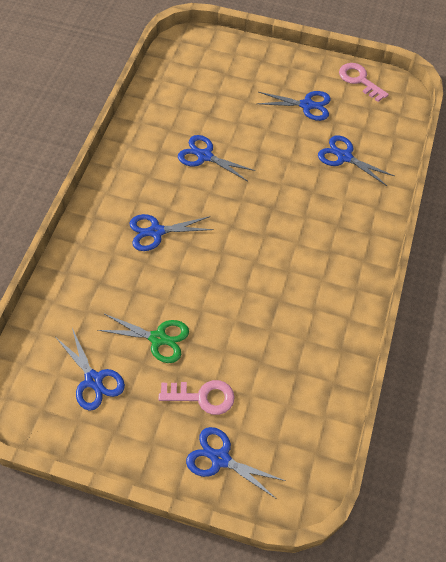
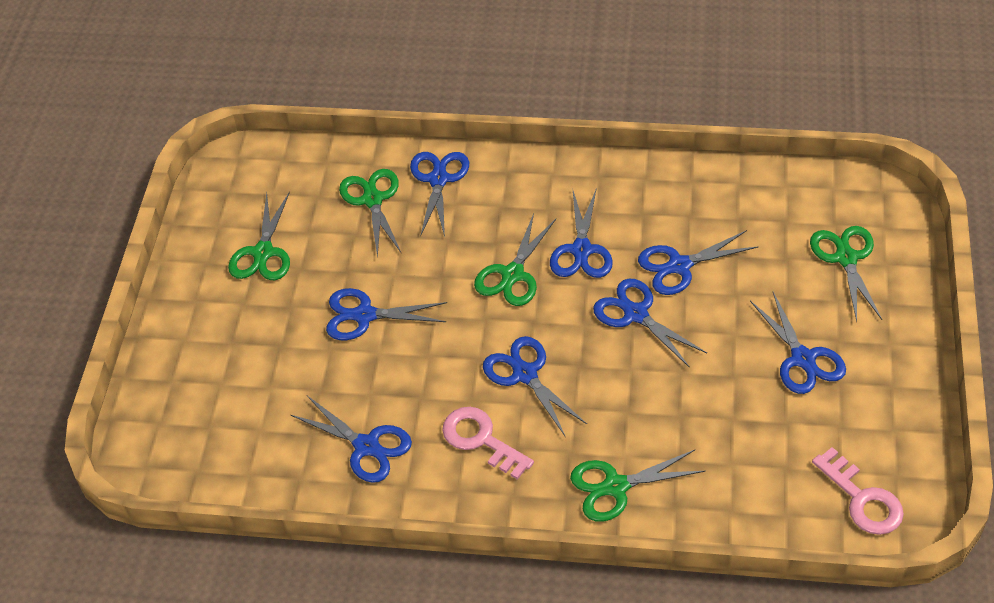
blue scissors: [56,328,125,411] [129,214,214,251] [178,135,256,181] [186,427,285,498] [257,91,331,121] [318,135,394,186] = 6 -> [291,396,412,483] [326,288,447,340] [410,152,469,237] [483,336,587,437] [550,188,613,278] [593,279,707,368] [638,230,759,295] [750,292,846,394] = 8
green scissors: [98,314,189,363] = 1 -> [228,191,290,280] [339,169,402,258] [474,213,556,306] [570,449,706,522] [810,226,882,322] = 5

